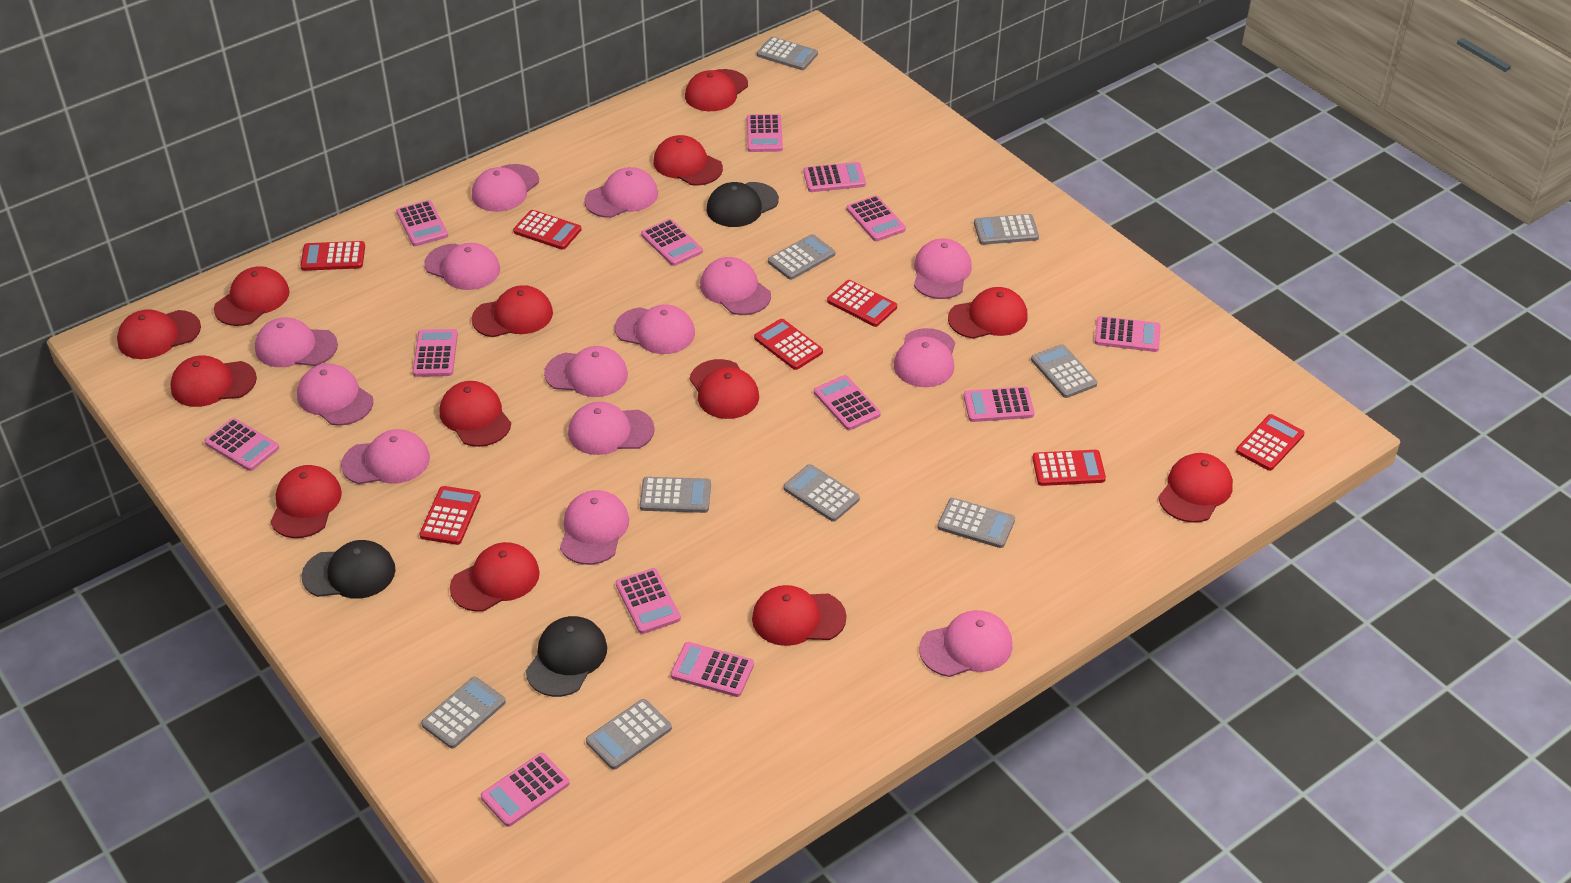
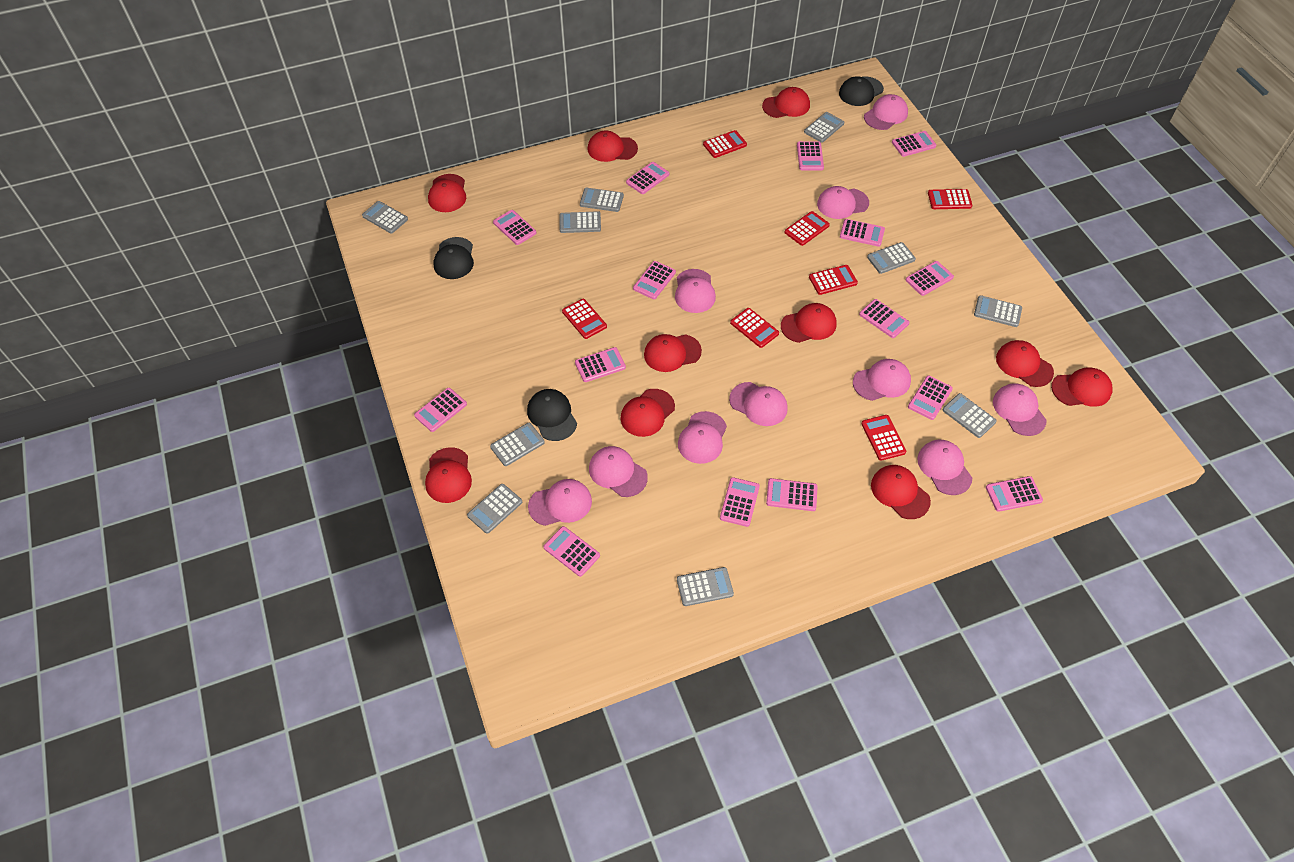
grey calculator: [421,677,506,749] [586,699,672,770] [640,477,711,513] [757,37,818,70] [768,234,835,280] [783,464,860,522] [937,498,1015,548] [974,214,1039,245] [1031,344,1097,398] = 9 -> [362,201,408,234] [467,484,522,534] [490,423,545,466] [560,211,601,233] [580,188,624,212] [677,567,734,606] [804,112,844,143] [867,242,916,274] [942,393,997,438] [974,295,1022,327] = 10
pink calculator: [204,418,279,471] [396,200,448,246] [413,329,458,377] [481,753,570,827] [616,568,681,634] [641,219,703,266] [671,642,754,697] [747,114,783,152] [803,162,866,192] [814,375,881,430] [847,195,906,241] [964,387,1034,422] [1095,316,1161,352] = 13 -> [414,388,467,432] [493,210,536,245] [543,526,600,577] [575,347,626,382] [626,162,669,194] [633,261,676,299] [720,477,760,527] [766,478,818,511] [797,141,824,171] [840,219,885,247] [859,299,909,338] [892,131,936,157] [906,261,954,296] [908,375,953,420] [986,476,1043,512] = 15
pink cap: [255,317,338,367] [297,364,373,426] [341,429,430,484] [424,243,500,290] [472,164,539,212] [544,346,628,397] [560,490,629,565] [568,402,655,455] [584,167,658,218] [615,305,695,354] [700,257,771,315] [894,328,955,387] [914,238,972,299] [919,610,1012,677] = 14 -> [528,479,592,526] [589,446,648,497] [675,269,716,313] [678,411,727,464] [729,382,788,426] [817,186,869,219] [853,359,911,401] [864,94,908,130] [917,440,972,495] [993,383,1047,436] = 10
red cap: [117,309,201,359] [170,355,257,407] [214,266,290,326] [270,465,342,538] [440,381,511,447] [450,542,540,612] [472,285,553,337] [653,135,723,186] [685,69,748,111] [690,359,759,419] [752,585,846,646] [948,287,1028,339] [1158,453,1233,523] = 13 -> [425,447,472,503] [428,174,466,212] [588,131,638,162] [620,389,675,437] [644,334,702,372] [762,87,810,118] [781,303,837,343] [871,465,931,519] [996,340,1054,387] [1051,367,1113,407] = 10

